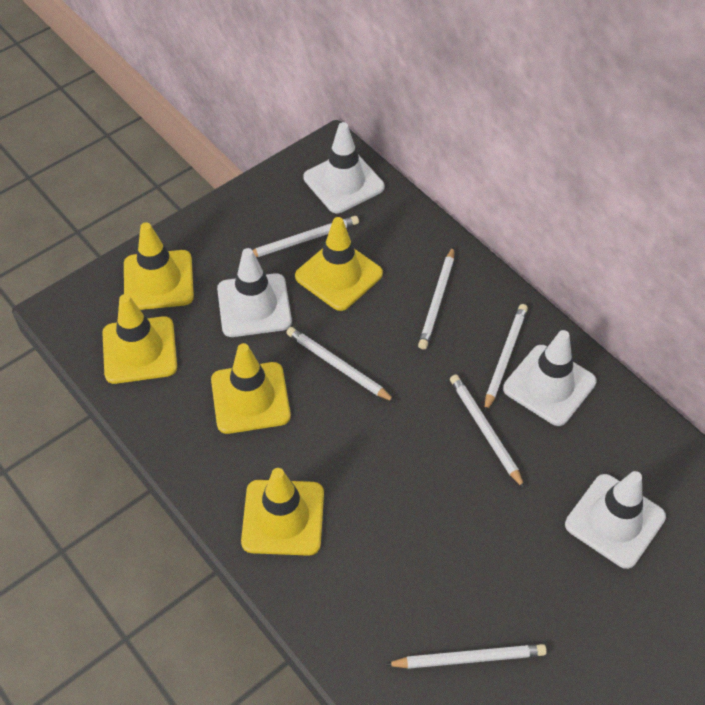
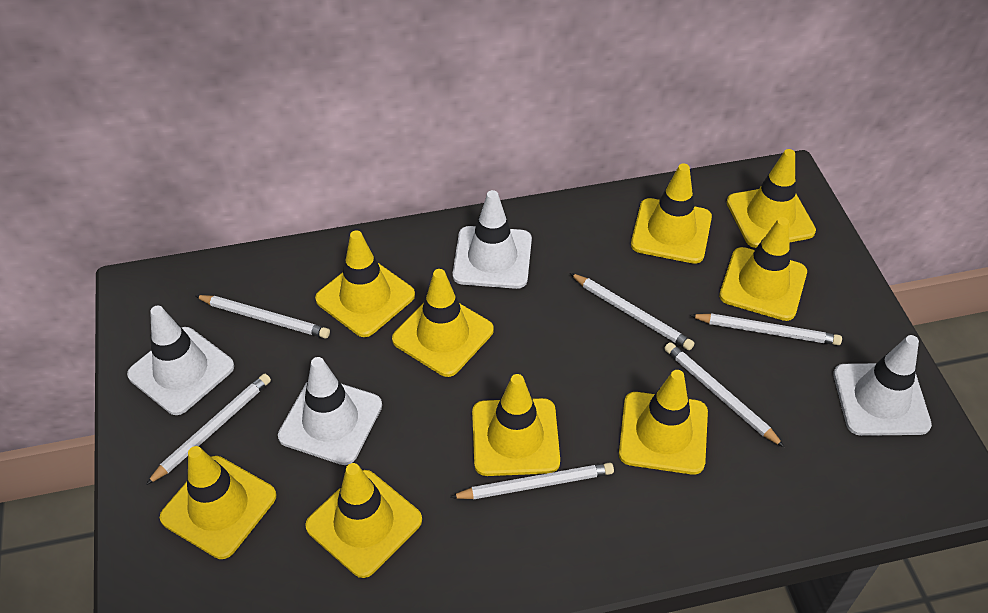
yellow traffic cone: [102,294,177,384] [124,222,194,310] [211,343,291,434] [241,468,324,556] [295,217,383,311] = 5 -> [160,446,276,559] [305,463,422,578] [315,230,415,337] [392,269,494,377] [472,374,560,476] [619,370,708,475] [631,163,712,264] [719,217,807,321] [727,149,816,248] = 9

